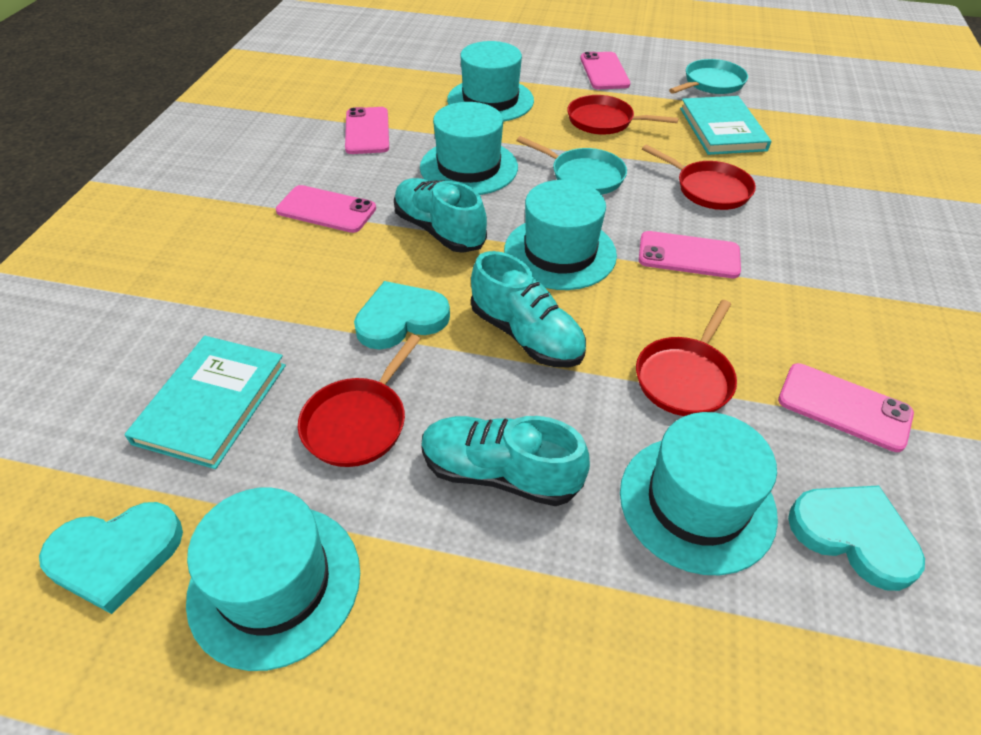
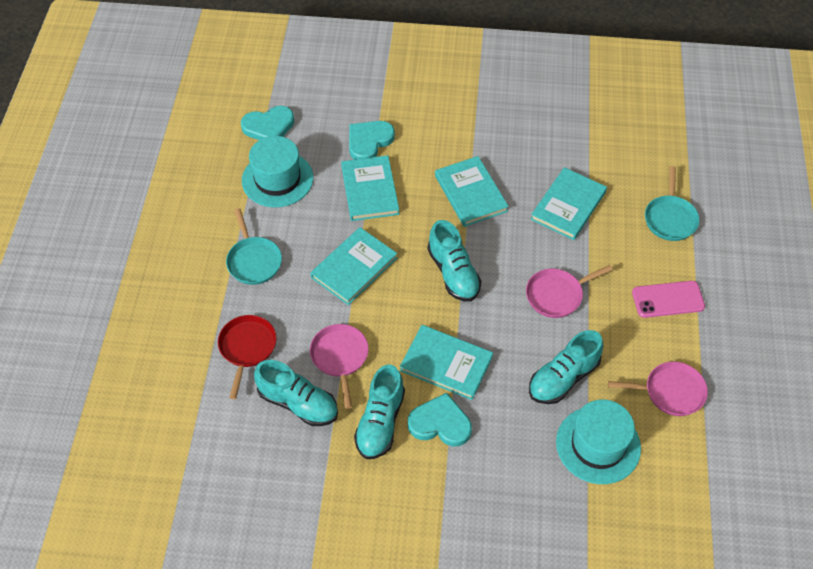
pink pan: none = 0 -> [310,324,369,409] [526,265,613,318] [608,362,708,416] = 3
pink phone: [276,185,376,233] [345,107,389,154] [580,52,630,89] [639,231,741,278] [778,363,914,452] = 5 -> [632,281,705,318] = 1
red pan: [298,334,421,467] [567,95,679,135] [636,300,737,416] [642,145,756,210] = 4 -> [218,315,277,399] = 1
turquoise book: [124,336,286,469] [680,96,771,155] = 2 -> [310,227,397,305] [341,155,399,221] [400,325,493,400] [435,156,509,227] [531,167,607,240] = 5
turquoise hat: [186,487,360,671] [420,102,518,195] [447,41,534,122] [504,180,617,290] [620,412,778,575] = 5 -> [242,136,313,207] [556,400,641,484] = 2
turquoise shoe: [394,178,487,253] [421,416,590,506] [471,251,586,367] = 3 -> [254,360,338,426] [354,365,405,459] [428,220,481,302] [529,330,603,404] = 4

